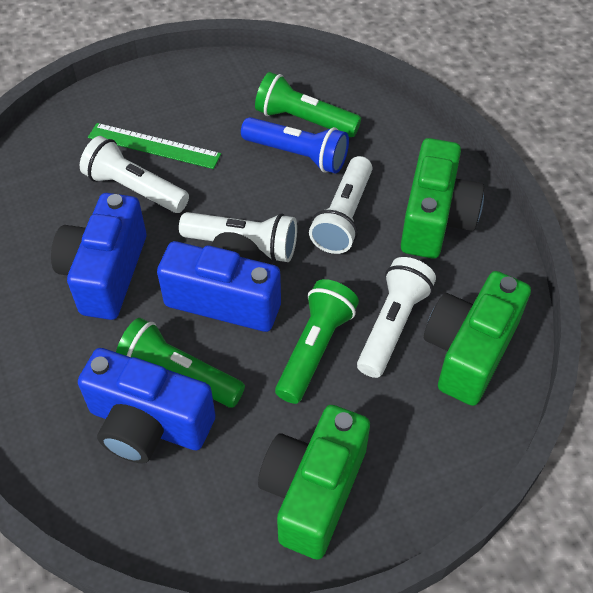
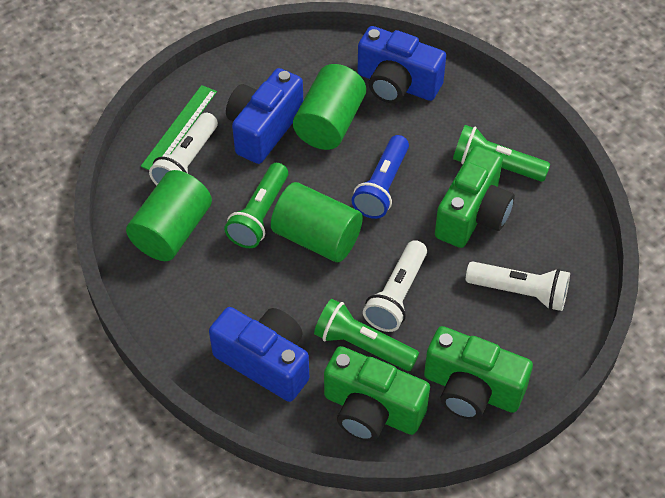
green cylinder: none = 0 -> [126,170,212,261] [271,182,363,262] [293,64,366,150] = 3
white flashlight: [80,136,189,213] [179,212,297,262] [309,156,372,254] [357,257,436,378] = 4 -> [149,113,218,185] [363,240,427,332] [466,262,570,311] = 3

